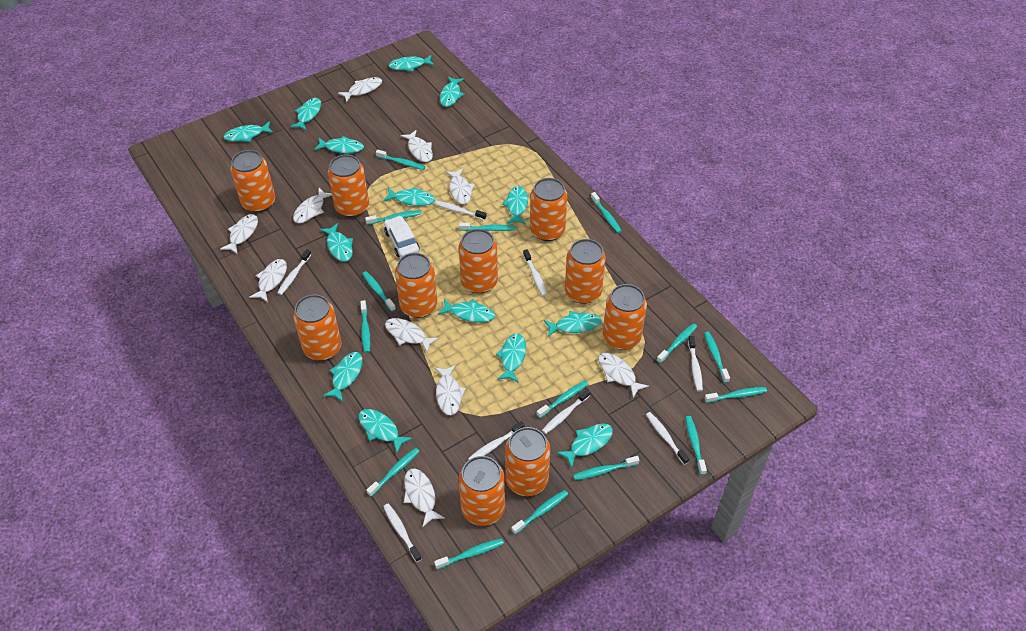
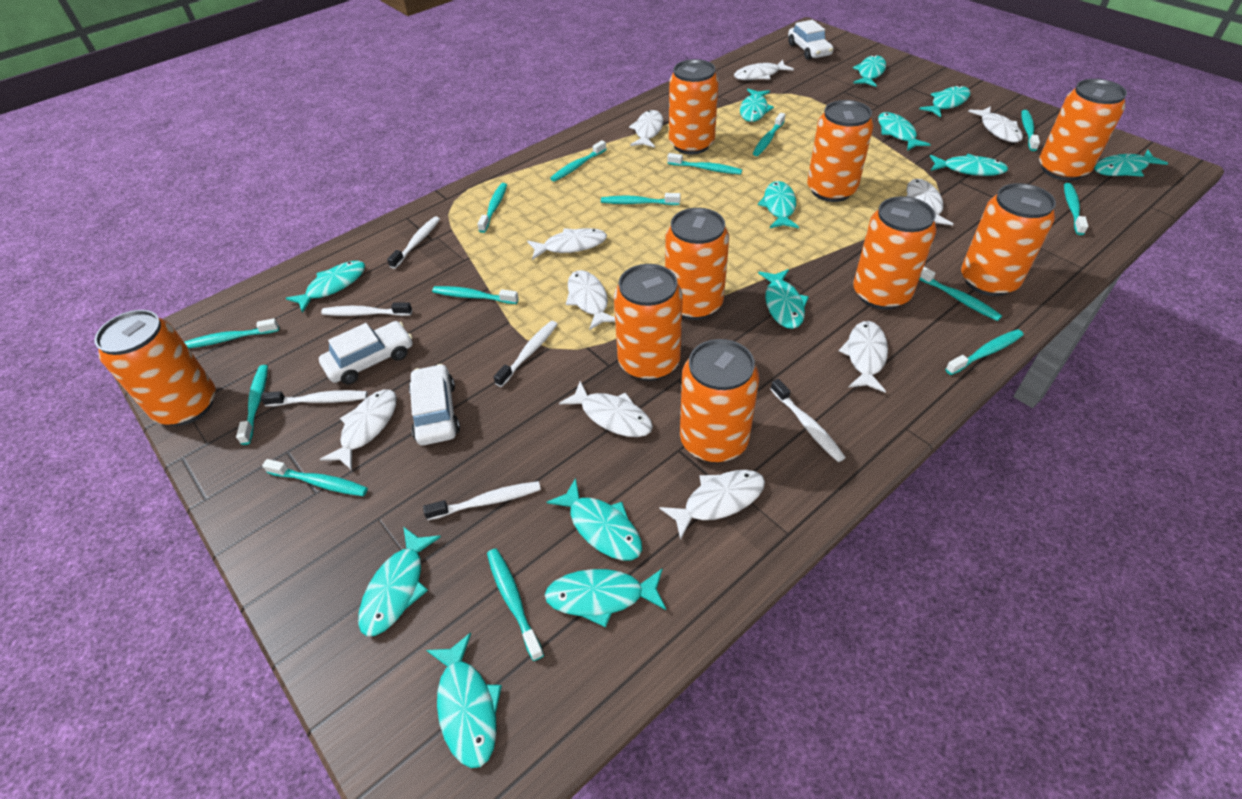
orange can: [230,150,275,213] [293,294,341,361] [328,155,369,217] [395,253,437,318] [459,229,498,294] [459,456,505,526] [505,427,551,496] [530,178,567,241] [565,239,606,304] [603,284,647,350] = 10 -> [94,310,216,426] [614,264,683,381] [665,208,729,320] [669,59,719,154] [680,339,759,463] [807,100,874,202] [853,196,937,310] [961,183,1056,296] [1039,79,1127,181] = 9
turquoise fish: [223,121,273,142] [290,98,321,130] [314,136,364,153] [320,223,353,262] [323,352,363,402] [359,409,413,453] [383,187,435,206] [389,55,435,72] [438,299,495,323] [440,77,464,107] [496,333,526,383] [502,186,528,224] [544,311,601,337] [557,424,613,469] = 14 -> [286,261,365,313] [358,527,441,636] [426,632,502,768] [545,568,666,627] [546,478,642,561] [740,89,774,122] [758,181,799,228] [758,269,809,329] [853,55,886,87] [878,112,931,151] [919,85,971,118] [930,154,1008,176] [1094,150,1168,177] = 13
turquoise toothbrush: [360,300,371,353] [362,271,396,312] [365,210,421,225] [366,448,420,496] [376,149,425,170] [434,538,504,569] [459,223,515,231] [511,490,568,535] [536,380,588,418] [573,456,639,480] [591,192,622,233] [656,323,697,363] [685,416,707,475] [704,331,730,383] [704,387,767,403] = 15 -> [184,318,279,348] [236,365,268,445] [262,459,368,496] [432,286,519,304] [477,183,507,233] [487,548,544,661] [550,140,606,182] [601,193,680,205] [667,153,742,175] [753,113,785,156] [919,267,1002,321] [945,329,1024,375] [1021,110,1040,151] [1064,183,1088,235] = 14
white car: [384,216,420,257] = 1 -> [319,321,413,384] [409,364,460,445] [788,20,834,60] = 3
white toothbrush: [277,249,312,295] [383,504,422,562] [435,201,487,220] [468,421,525,460] [523,249,547,296] [542,389,591,434] [646,412,689,465] [688,336,703,391] = 8 -> [260,390,368,406] [321,302,412,316] [387,216,440,269] [423,481,541,520] [494,321,558,387] [771,379,846,462] = 6

